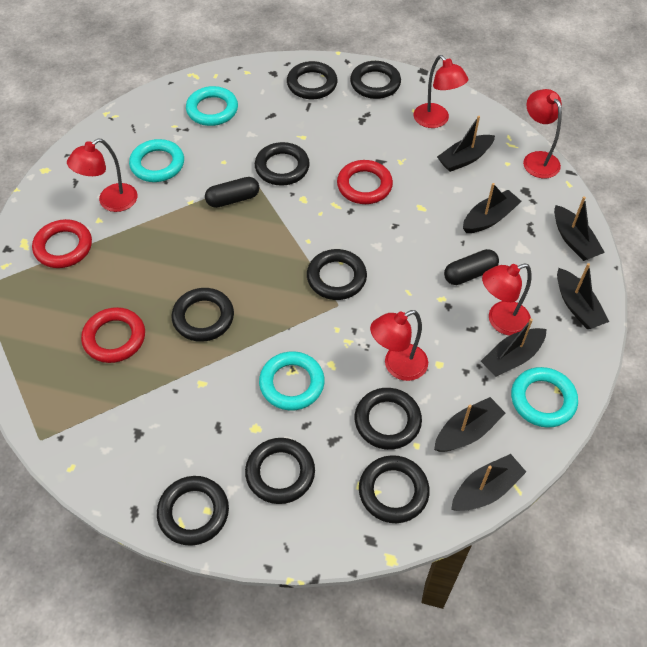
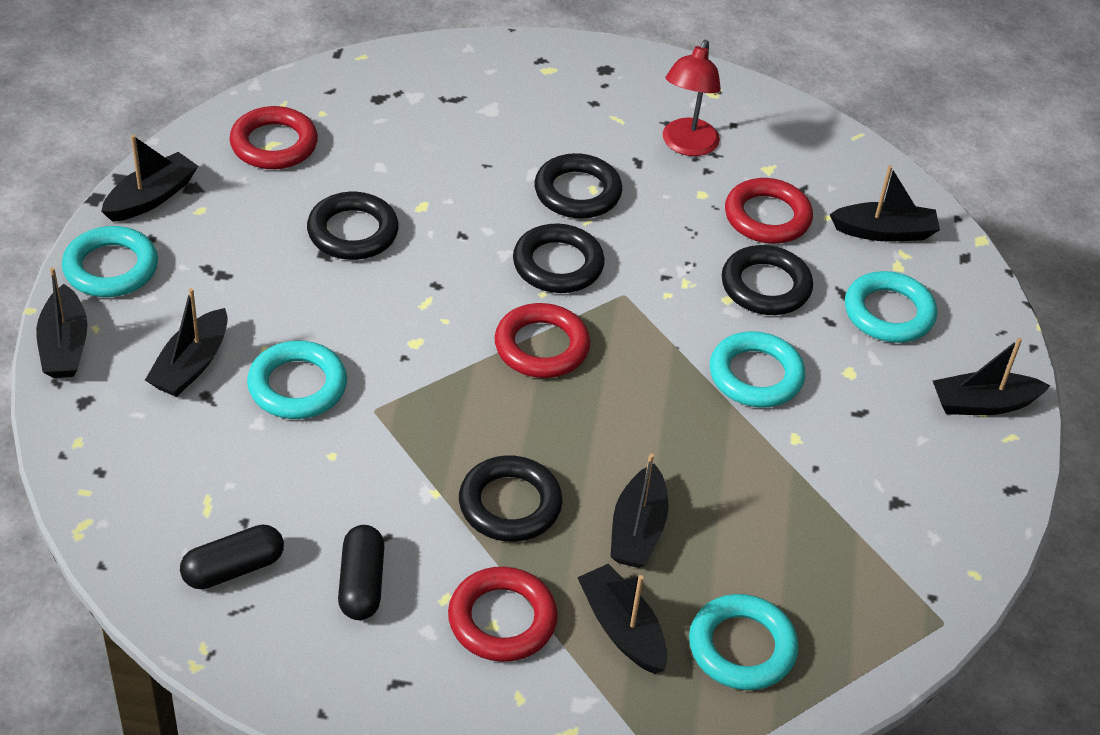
black ring: [157,476,229,546] [171,288,234,342] [245,438,315,504] [255,142,310,186] [287,61,337,99] [307,249,367,300] [350,61,401,99] [354,388,422,450] [359,455,430,523] = 9 -> [307,192,399,260] [459,455,563,542] [513,223,605,293] [535,153,622,219] [722,245,813,315] = 5
red lamp: [67,139,138,212] [370,310,428,381] [414,55,468,128] [482,263,532,336] [523,89,562,178] = 5 -> [663,40,721,156] = 1
red ring: [32,219,92,268] [81,307,145,363] [337,160,393,204] = 3 -> [229,106,318,169] [448,567,558,662] [495,303,590,378] [725,178,813,244] = 4
turquoise ring: [129,139,184,182] [186,86,238,126] [259,351,325,410] [511,367,578,428] = 4 -> [62,226,158,297] [247,341,347,419] [689,594,799,690] [710,331,805,408] [845,271,937,343] = 5

